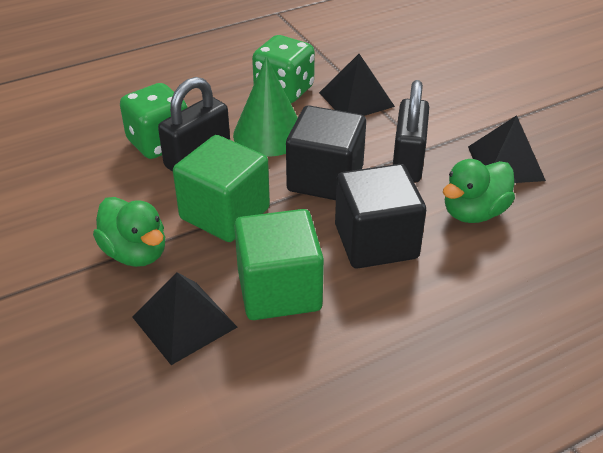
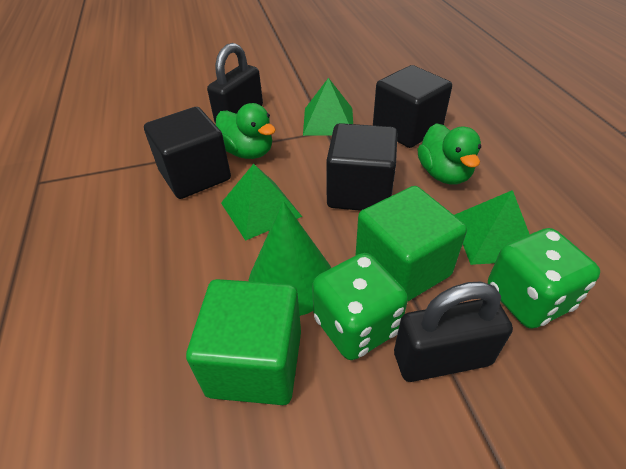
black cube: [286,105,366,200] [335,164,426,269] = 2 -> [144,107,231,199] [326,123,398,211] [373,65,452,148] = 3
black pyramid: [132,272,237,365] [319,54,395,116] [468,115,546,183] = 3 -> none = 0
green pyramid: none = 0 -> [221,164,302,241] [303,78,353,136] [454,190,530,265] = 3

